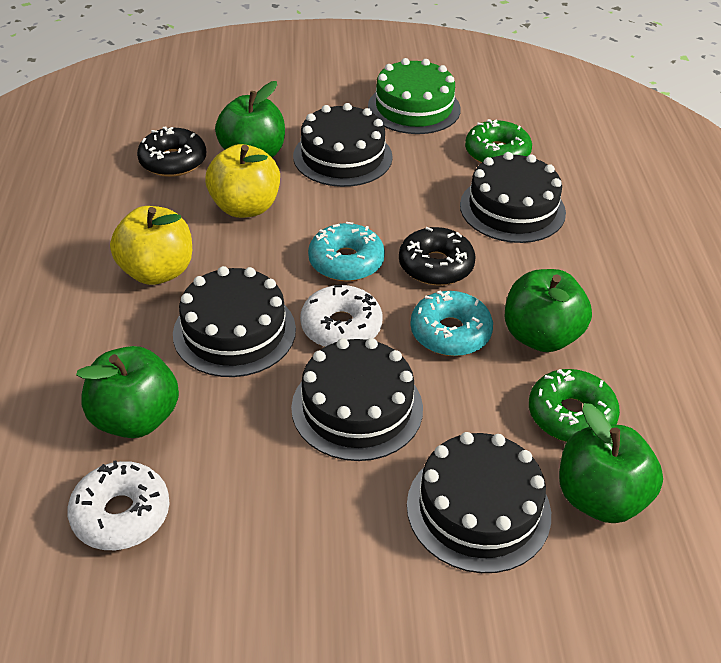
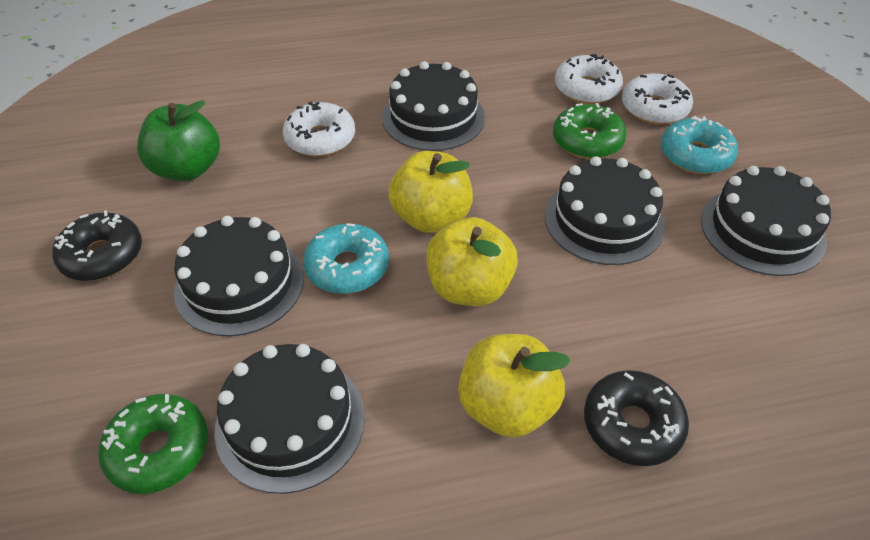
green apple: [76,346,179,438] [215,81,285,158] [505,269,592,352] [559,403,663,523] = 4 -> [137,100,220,181] = 1
green cake: [368,58,461,134] = 1 -> none = 0
white donut: [67,461,170,550] [300,285,382,347] = 2 -> [283,101,355,157] [555,54,623,104] [622,73,693,125] = 3
yellow apple: [110,206,192,285] [205,144,280,218] = 2 -> [388,151,473,233] [426,217,518,306] [458,334,571,438] = 3

